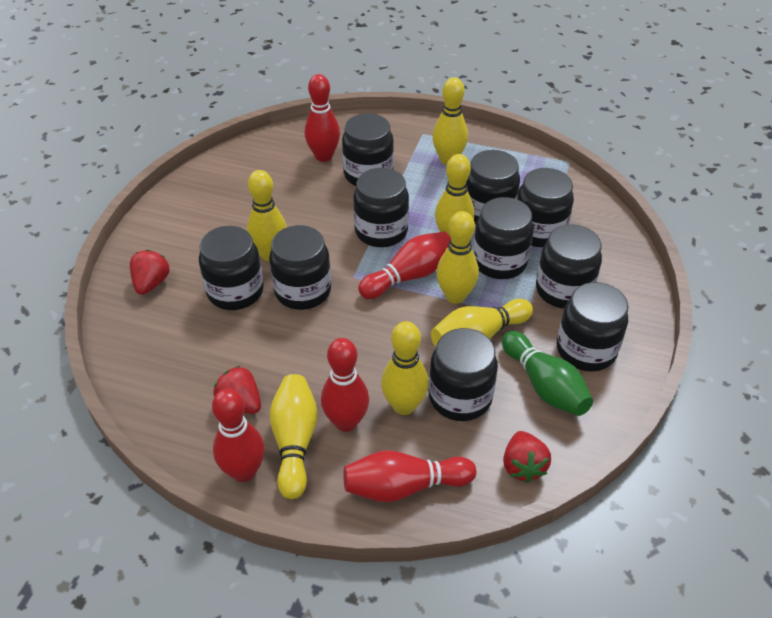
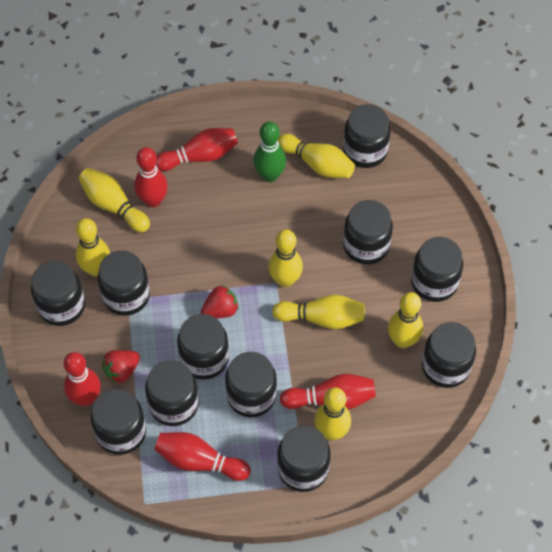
black jar: [199,226,264,310] [269,225,331,310] [342,113,394,186] [353,168,409,247] [429,328,498,421] [467,150,520,224] [473,197,534,279] [517,168,574,247] [536,224,602,309] [557,282,629,372] = 10 -> [31,261,85,326] [91,389,146,455] [98,251,150,316] [145,360,199,426] [177,314,229,380] [225,352,277,417] [277,426,331,492] [343,104,391,168] [343,200,393,265] [411,237,463,302] [422,322,476,388] = 11
red strawberry: [130,250,170,295] [213,366,261,414] [503,431,551,483] = 3 -> [102,350,140,384] [201,285,239,319] = 2

